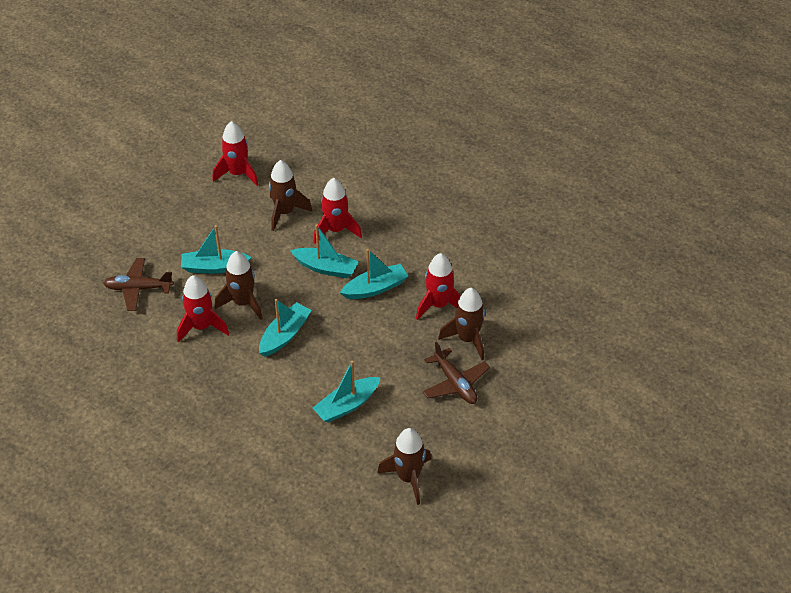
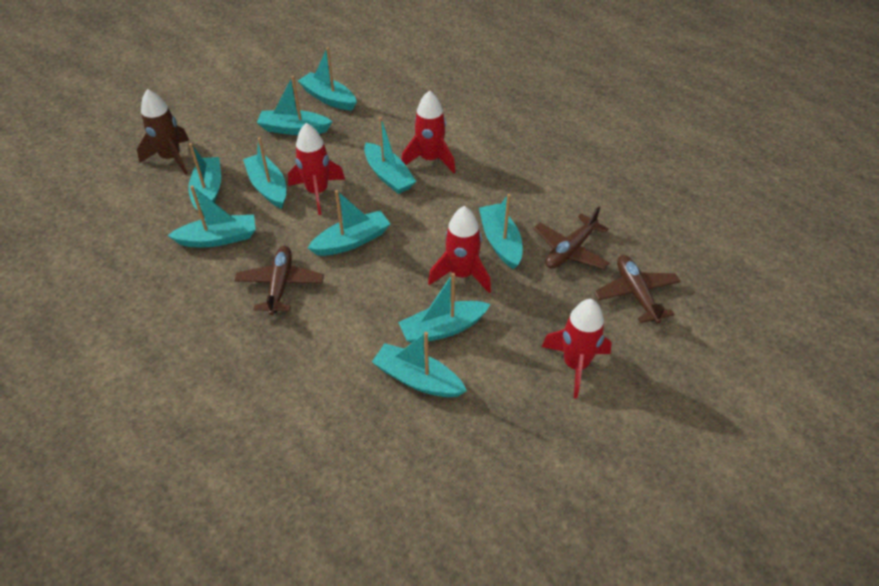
brown plane: [103,258,174,311] [423,342,490,404] = 2 -> [234,246,324,315] [534,206,609,269] [594,255,681,324] = 3
brown rocket: [215,251,263,320] [269,160,312,231] [377,428,431,505] [438,288,485,360] = 4 -> [137,89,189,175] = 1
turquoise boat: [181,225,252,274] [259,299,312,356] [290,224,359,278] [313,361,381,423] [340,249,408,299] = 5 -> [167,185,256,247] [188,143,221,216] [243,137,286,209] [257,76,333,135] [298,47,357,110] [308,190,390,256] [364,117,417,194] [372,332,467,397] [398,273,490,343] [479,194,522,269] = 10

